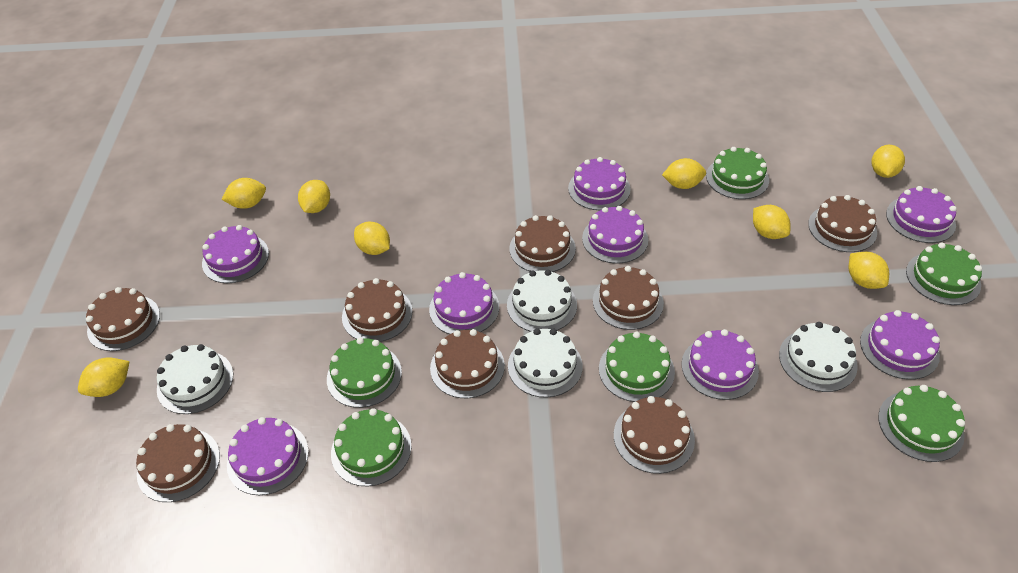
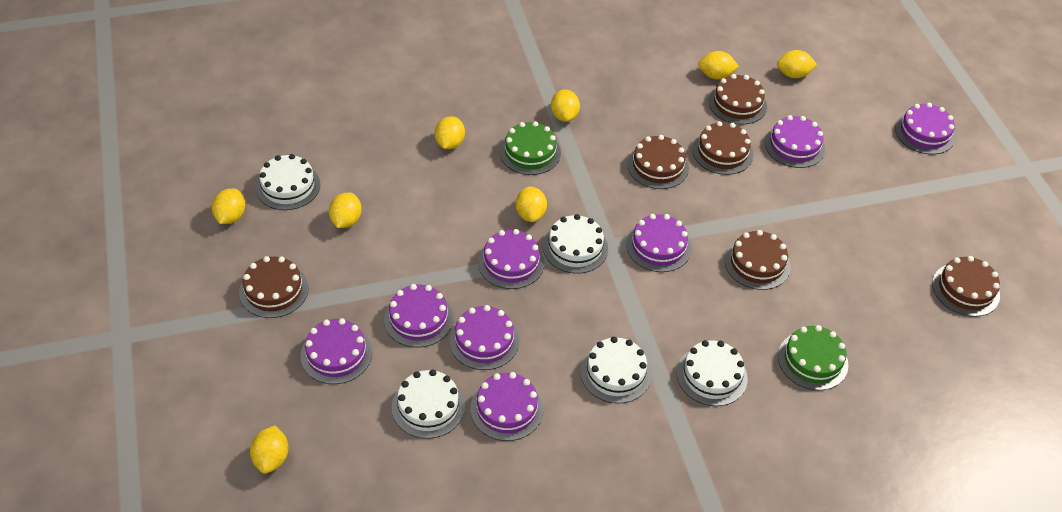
brown cake: [86,287,160,351] [136,424,220,502] [342,278,412,342] [430,329,505,398] [510,215,576,272] [593,266,664,330] [614,396,695,474] [808,195,877,252] = 8 -> [239,256,308,318] [627,135,689,189] [692,121,753,175] [708,74,767,125] [725,230,791,290] [932,256,1000,317] = 6
green cake: [327,338,402,408] [331,408,411,486] [599,332,675,402] [706,147,769,199] [878,385,965,462] [906,243,982,305] = 6 -> [500,121,561,175] [778,325,848,390] = 2
white cake: [157,344,233,414] [507,270,577,332] [508,328,583,398] [779,322,858,392] = 4 -> [256,154,320,210] [392,369,465,439] [543,214,608,274] [580,337,651,404] [677,340,748,406] = 5

